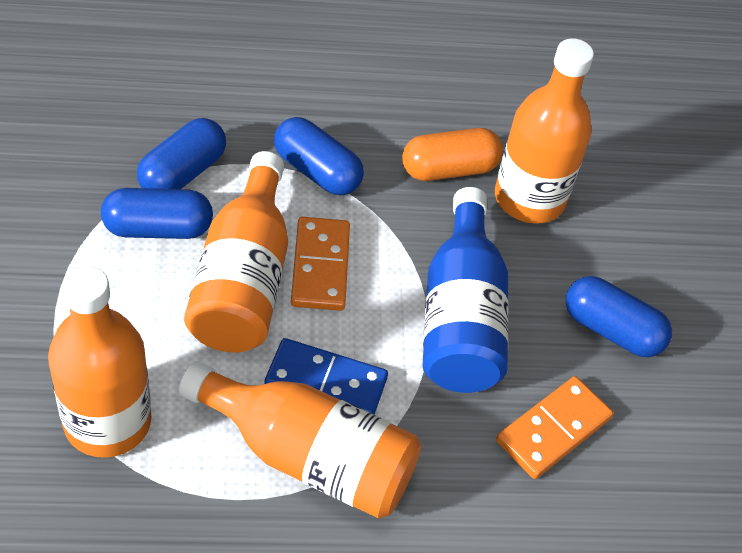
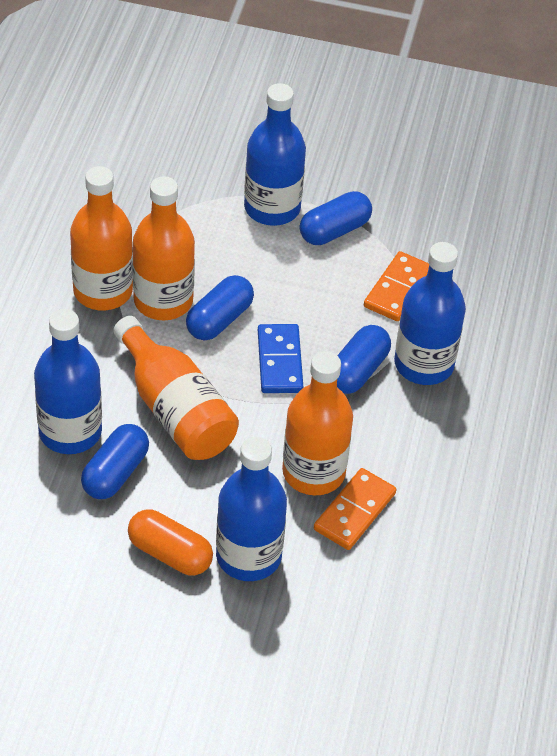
blue bottle: [423,187,509,393] = 1 -> [34,309,102,454] [216,437,287,581] [244,83,306,226] [394,242,466,385] = 4

